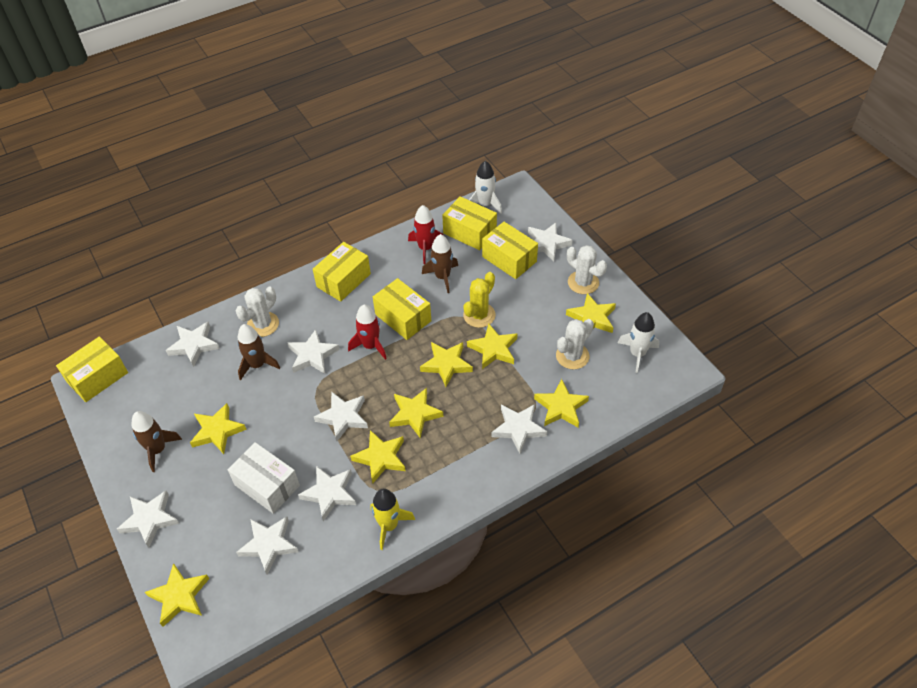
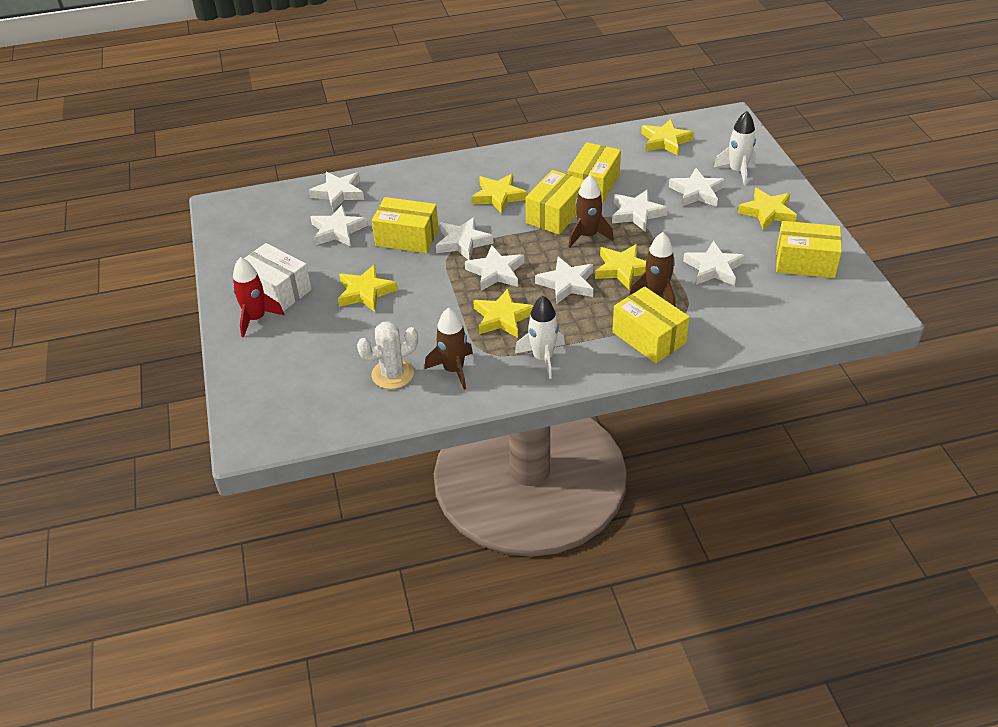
red rocket: [348,304,387,360] [408,205,444,264] = 2 -> [233,257,284,337] = 1
white cactus: [236,287,279,337] [556,319,594,369] [567,245,607,294] = 3 -> [357,321,418,389] = 1
yellow cactus: [463,272,496,328] = 1 -> none = 0
yellow rocket: [370,488,415,550] = 1 -> none = 0
yellow star: [145,563,209,627] [190,403,247,454] [350,430,406,483] [389,388,443,438] [420,342,473,387] [467,324,518,369] [534,379,589,427] [566,293,616,333] = 8 -> [338,264,398,312] [472,174,527,214] [473,289,534,338] [595,244,646,290] [641,119,694,156] [738,188,797,230] = 6

